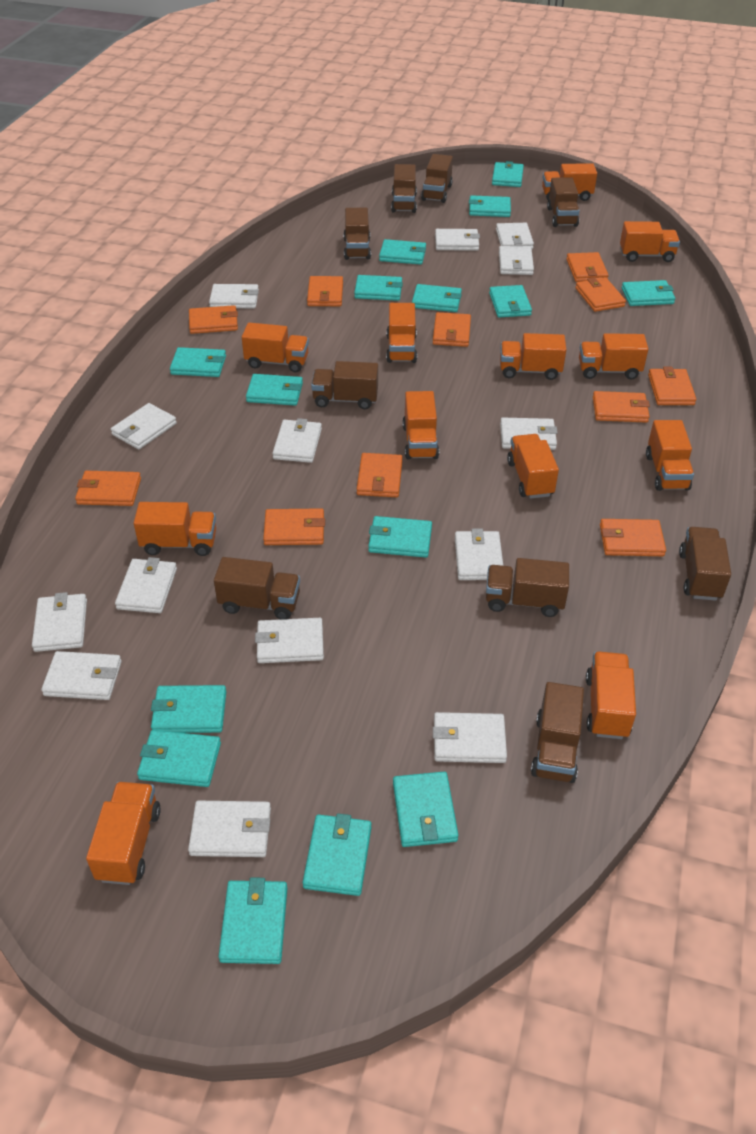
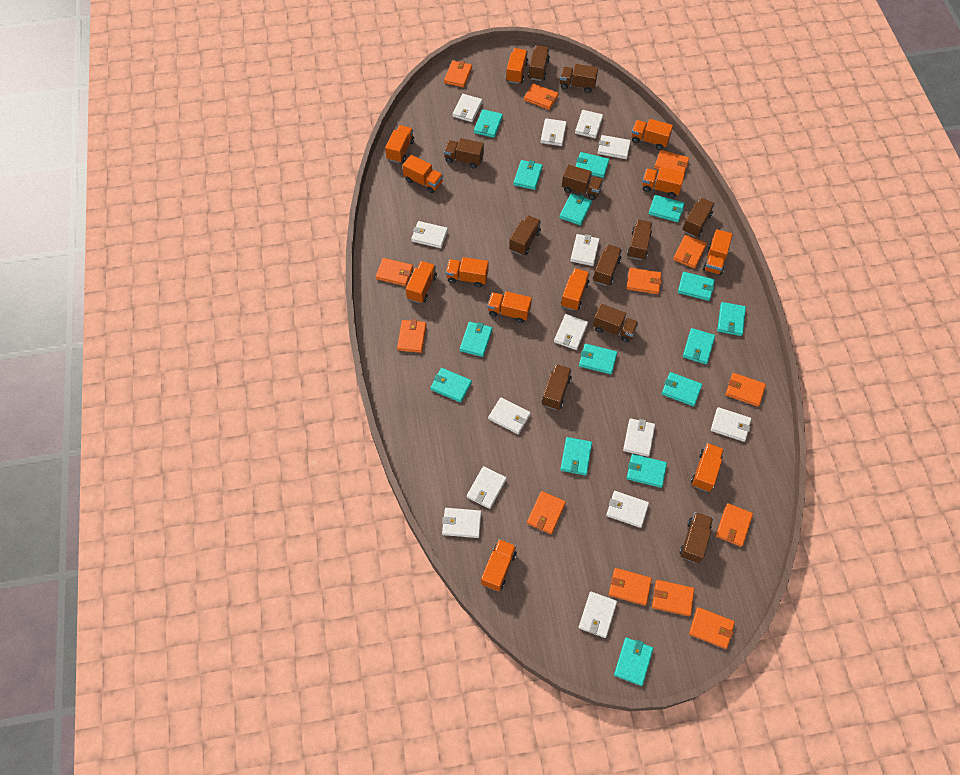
brown truck: [214,557,300,619] [311,361,378,409] [344,208,371,260] [391,164,417,213] [421,154,453,203] [486,558,569,617] [531,682,584,783] [547,177,579,227] [679,527,731,601] = 9 -> [444,138,484,169] [509,215,541,256] [528,45,550,81] [542,364,572,410] [560,64,598,93] [562,165,603,200] [593,244,622,286] [593,304,639,343] [627,219,652,260] [679,512,713,563] [682,198,715,237] = 11
orange wallet: [75,471,141,506] [189,305,238,334] [263,508,325,545] [307,276,343,306] [357,453,403,497] [433,312,471,347] [566,252,609,282] [575,277,626,312] [593,391,650,423] [600,519,666,556] [648,367,696,405] = 11 -> [376,258,413,286] [397,319,426,353] [444,61,472,88] [524,83,559,110] [527,491,566,534] [609,568,652,606] [626,268,662,294] [652,580,694,616] [654,150,689,172] [673,235,707,269] [689,607,735,649] [716,503,753,547] [725,373,766,407] = 13

